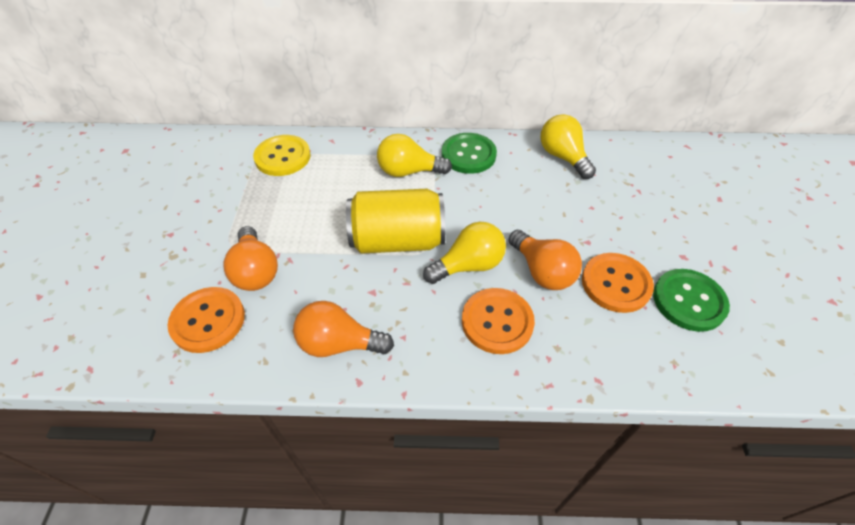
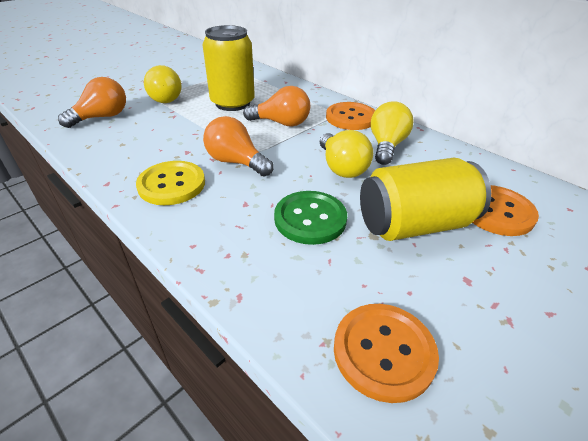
green button: [442,133,497,174] [653,269,730,332] = 2 -> [274,191,347,245] = 1
yellow can: [346,189,445,254] = 1 -> [202,25,255,111] [360,158,491,241] = 2

